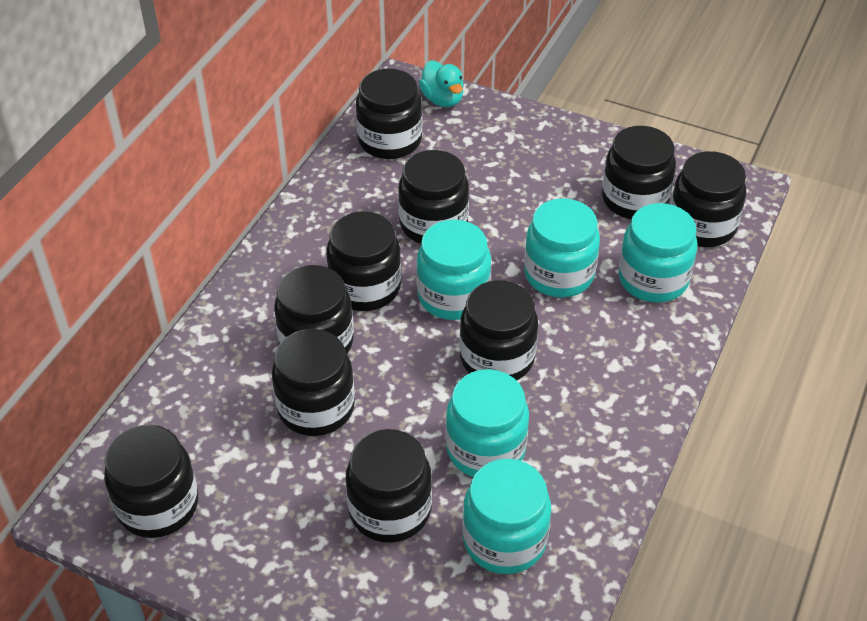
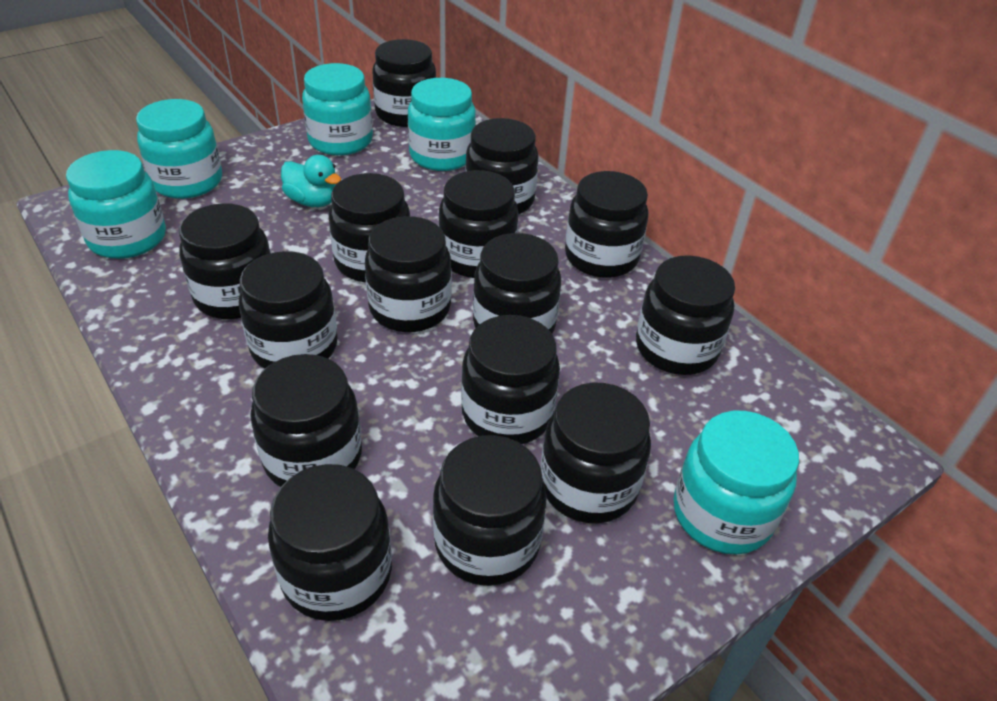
black jar: [104,425,198,538] [272,329,355,436] [274,265,353,354] [326,211,401,311] [346,429,432,543] [356,69,422,159] [398,150,469,244] [459,280,538,381] [602,126,676,219] [670,151,746,247] = 10 -> [179,203,271,319] [239,251,338,369] [250,354,362,487] [268,464,392,621] [328,173,410,283] [365,216,452,332] [372,39,436,127] [433,435,547,586] [439,170,518,278] [461,315,560,444] [465,118,539,215] [473,233,561,334] [541,382,651,523] [565,171,649,278] [636,255,735,375] = 15

